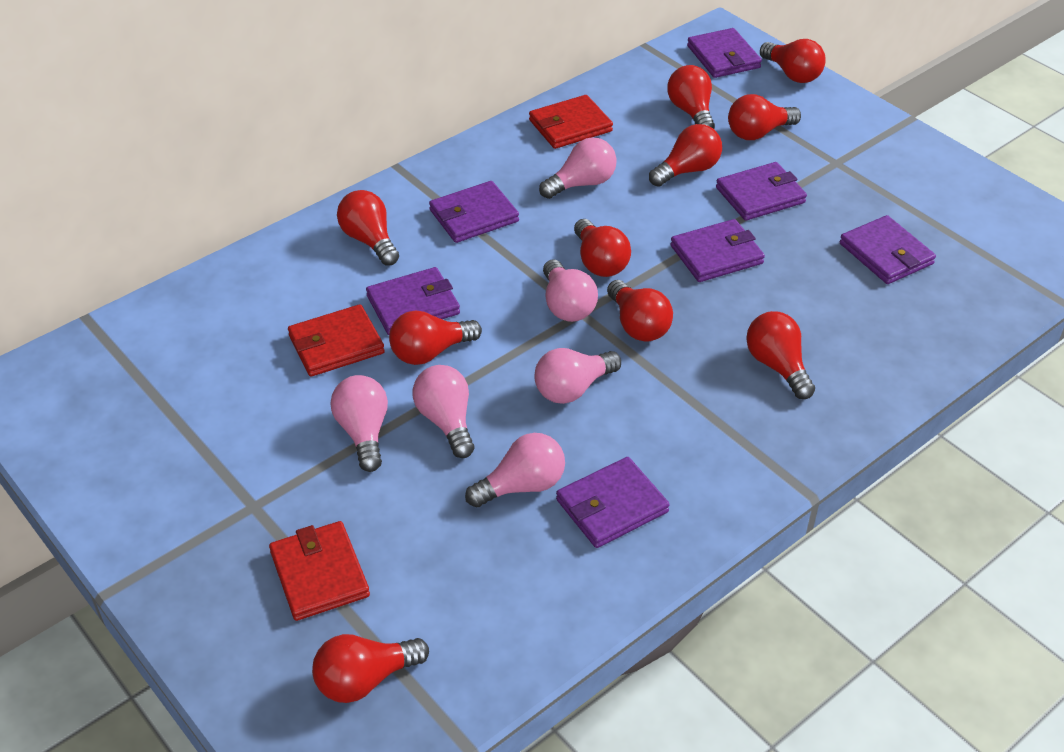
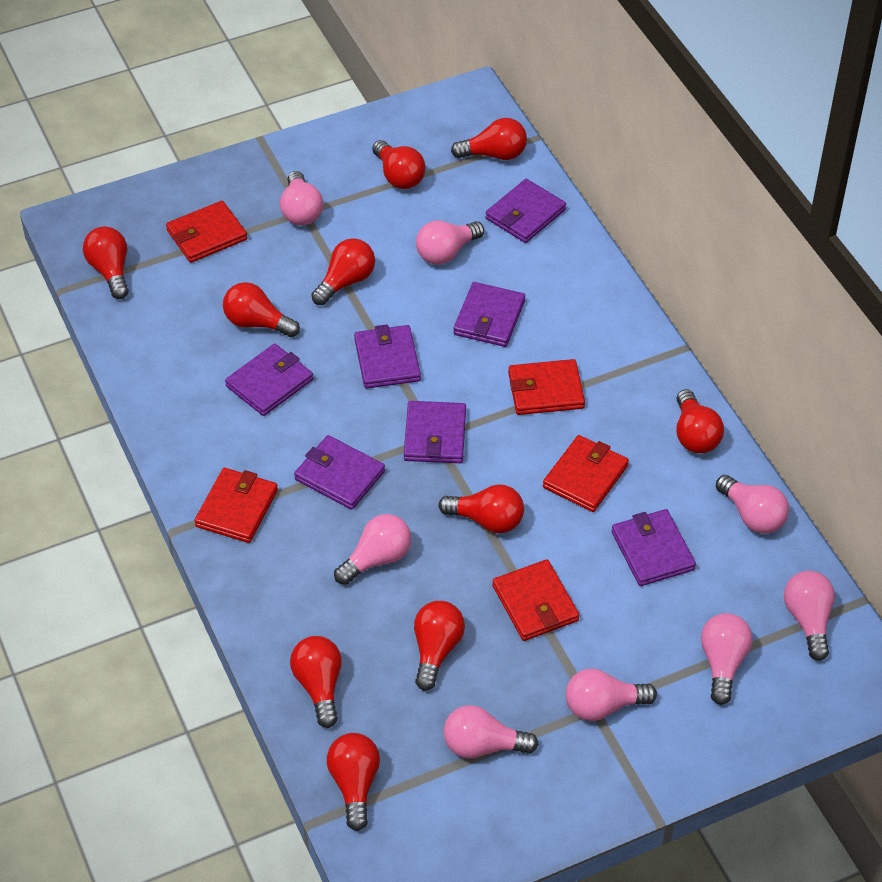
pink light bulb: [331,375,388,472] [413,365,474,458] [465,433,565,508] [534,348,621,404] [539,137,617,199] [543,260,598,322] = 6 -> [280,171,323,226] [334,514,411,585] [416,221,484,265] [443,705,539,759] [566,669,657,721] [701,613,752,705] [716,475,789,534] [784,571,835,661] = 8
red wallet: [269,521,370,621] [288,304,385,377] [529,95,613,149] = 3 -> [166,201,247,263] [194,468,278,543] [492,559,579,641] [508,359,585,415] [543,435,629,512] = 5

